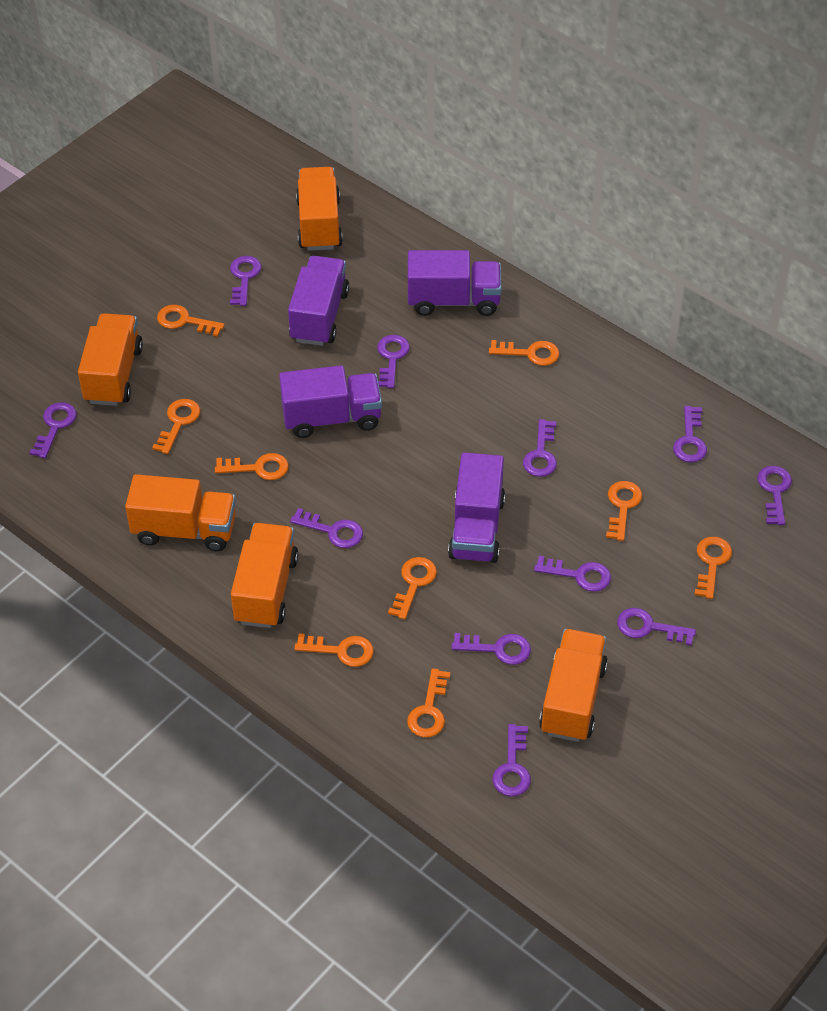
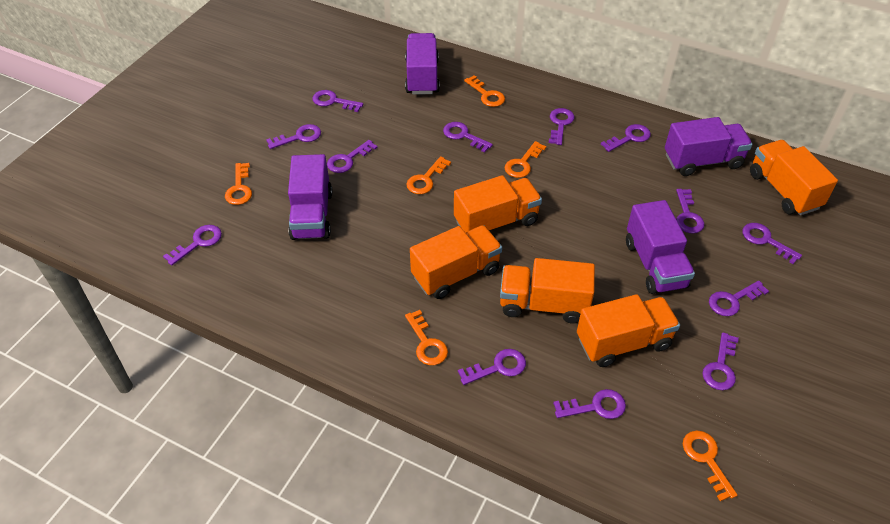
orange key: [152,399,200,454] [157,305,225,337] [215,453,289,480] [294,634,374,667] [388,557,437,620] [407,668,450,737] [489,340,559,366] [606,481,642,541] [695,537,732,599] = 9 -> [225,163,252,205] [405,310,448,365] [406,156,451,194] [464,75,505,107] [505,141,546,178] [683,431,737,501] = 6
purple key: [29,402,77,458] [230,256,261,306] [290,508,363,548] [377,335,410,388] [451,633,531,665] [493,724,531,796] [523,419,557,477] [534,556,611,592] [617,608,696,646] [673,406,707,463] [757,466,792,525] = 11 -> [163,225,222,266] [266,124,321,149] [312,90,363,112] [327,140,378,173] [443,122,493,153] [458,349,526,385] [549,108,575,145] [553,389,626,419] [601,124,651,152] [676,189,704,233] [702,332,739,390] [709,281,769,316] [742,223,802,264] = 13

